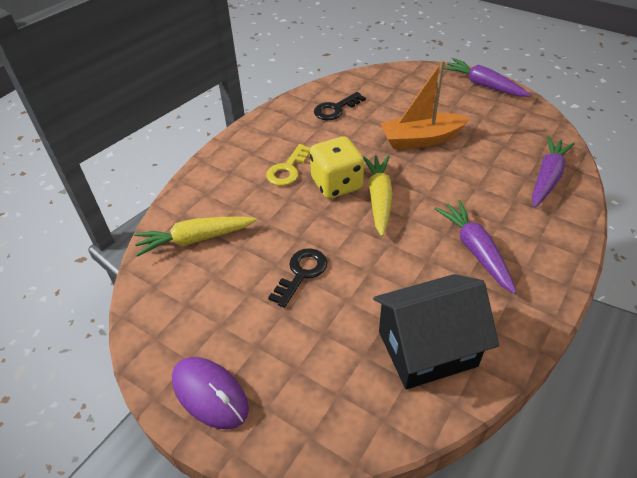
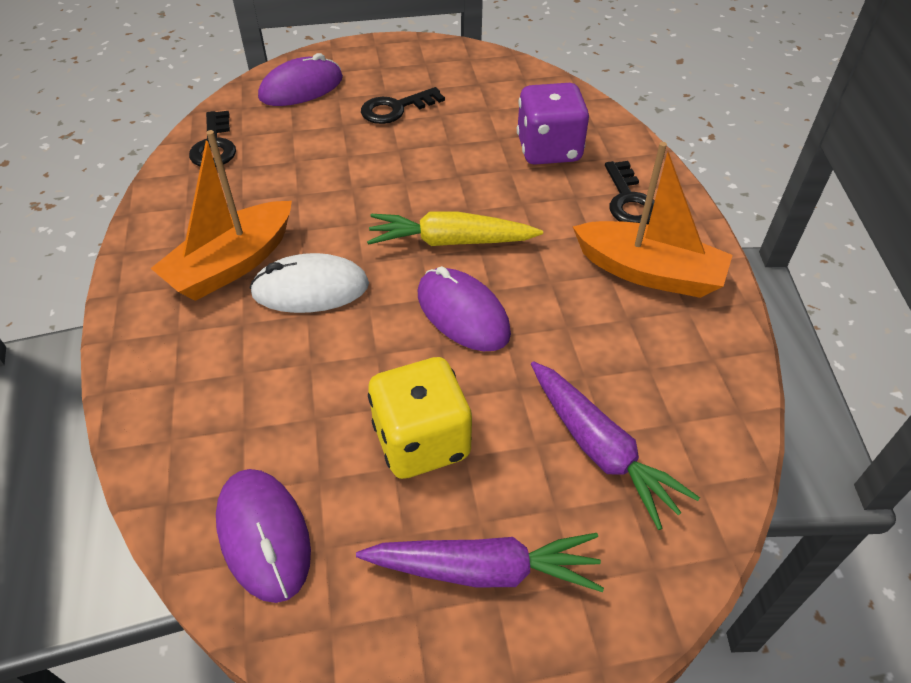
black house: [373,274,499,389] = 1 -> none = 0
black key: [268,248,327,308] [314,92,366,120] = 2 -> [189,111,236,167] [361,87,445,124] [605,161,655,224] = 3
orange boat: [380,60,470,149] = 1 -> [151,130,292,301] [573,142,732,298] = 2
purple carrot: [435,200,517,294] [444,58,530,97] [532,136,575,208] = 3 -> [356,533,604,592] [531,361,700,530] = 2
purple dice: none = 0 -> [517,83,589,165] = 1
purple mouse: [172,357,249,429] = 1 -> [216,469,311,603] [258,53,343,106] [418,266,511,351] = 3
white mouse: none = 0 -> [249,253,369,313] = 1
yellow carrot: [134,217,257,257] [363,155,393,236] = 2 -> [367,211,543,246] = 1
yellow key: [266,144,311,186] = 1 -> none = 0

